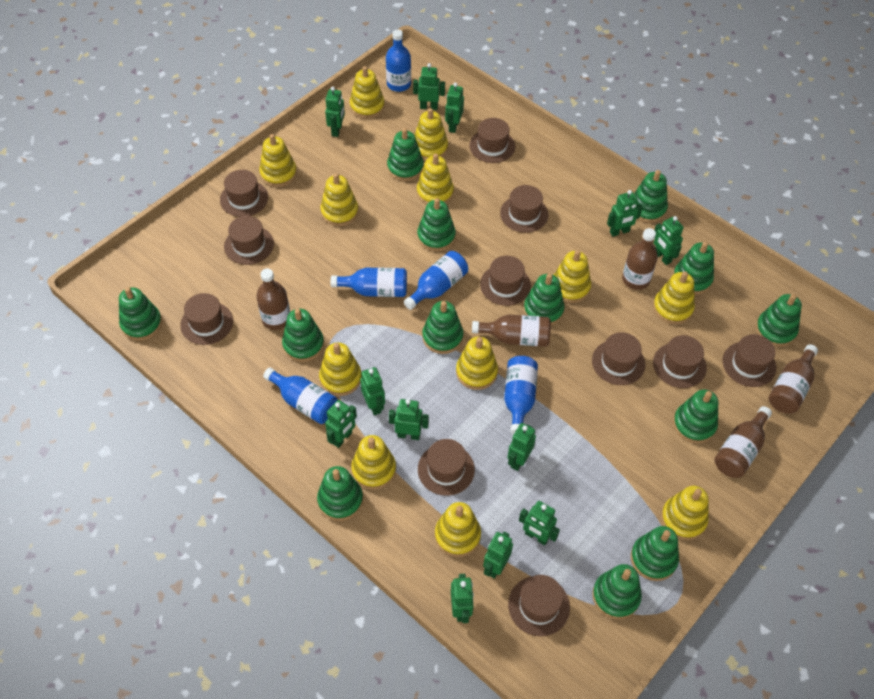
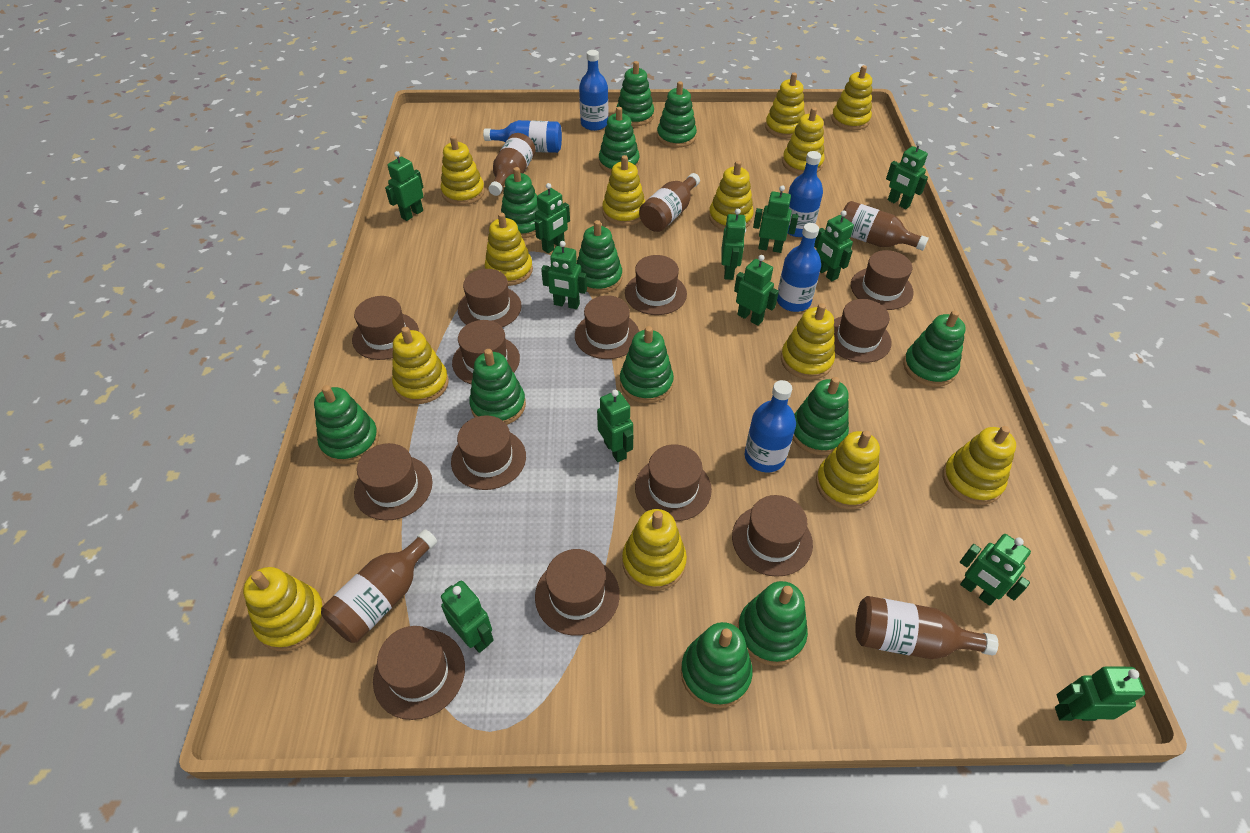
brown hat: [180,293,233,345] [220,170,268,217] [224,216,274,265] [418,439,475,496] [469,118,515,163] [480,256,531,306] [500,185,548,233] [508,575,570,636] [592,332,645,385] [653,335,707,388] [722,334,776,387] = 11 -> [352,296,419,360] [354,443,432,521] [373,626,465,720] [451,415,526,490] [452,320,520,385] [458,269,522,327] [535,549,620,636] [575,295,640,359] [625,255,687,315] [635,444,712,521] [732,495,813,577] [834,299,891,363] [851,250,914,310] = 13
green stacking toy: [119,287,162,341] [282,309,324,362] [317,466,363,521] [387,128,424,181] [417,198,456,251] [422,301,463,354] [524,273,564,325] [592,564,642,619] [631,526,679,581] [634,170,668,223] [673,242,714,295] [673,389,718,443] [756,294,802,347] = 13 -> [314,385,379,464] [469,349,526,425] [501,167,539,238] [577,220,622,294] [599,107,640,174] [616,61,654,126] [620,326,674,403] [657,81,697,148] [681,622,753,708] [738,581,808,666] [793,377,849,455] [903,310,966,387] = 12
yellow stacking toy: [259,134,297,187] [319,342,362,396] [320,173,359,226] [350,66,385,119] [351,435,396,490] [415,108,448,160] [417,153,454,205] [435,502,481,557] [456,336,498,390] [554,250,591,303] [653,271,695,324] [661,486,709,540] = 12 -> [243,567,325,651] [392,327,449,404] [440,136,485,205] [485,212,533,286] [602,155,645,226] [622,509,687,591] [709,161,754,230] [765,73,805,138] [781,303,835,380] [782,107,825,175] [816,430,880,510] [831,65,872,130] [943,426,1016,505] = 13

